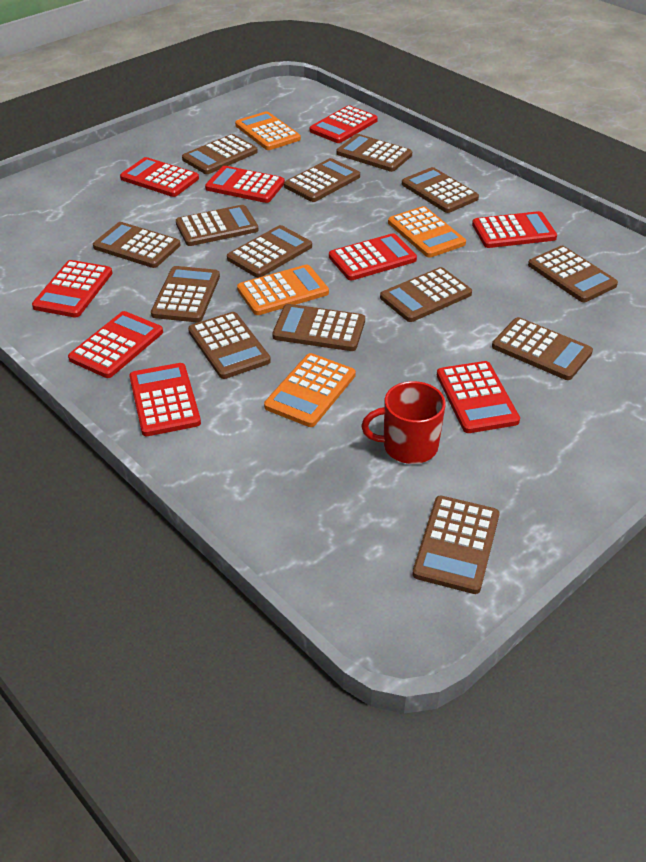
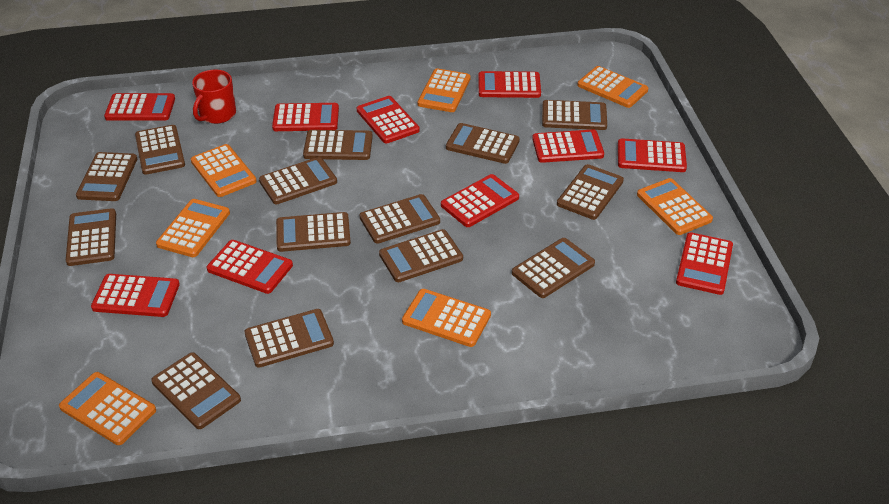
orange calculator: [235,111,301,150] [237,265,329,315] [264,353,356,427] [388,206,466,258] = 4 -> [59,372,156,445] [156,199,230,257] [191,144,257,197] [402,289,491,347] [418,68,470,112] [578,66,648,108] [637,178,713,235] = 7
red calculator: [32,260,112,318] [68,311,163,378] [120,157,199,197] [129,363,201,436] [205,166,285,203] [309,105,378,143] [329,233,417,280] [437,361,520,433] [472,211,557,248] = 9 -> [91,274,180,317] [104,93,175,121] [207,240,293,294] [272,103,339,131] [357,96,420,144] [441,174,519,227] [478,71,541,98] [532,129,604,163] [618,138,687,172] [676,232,733,295] = 10

